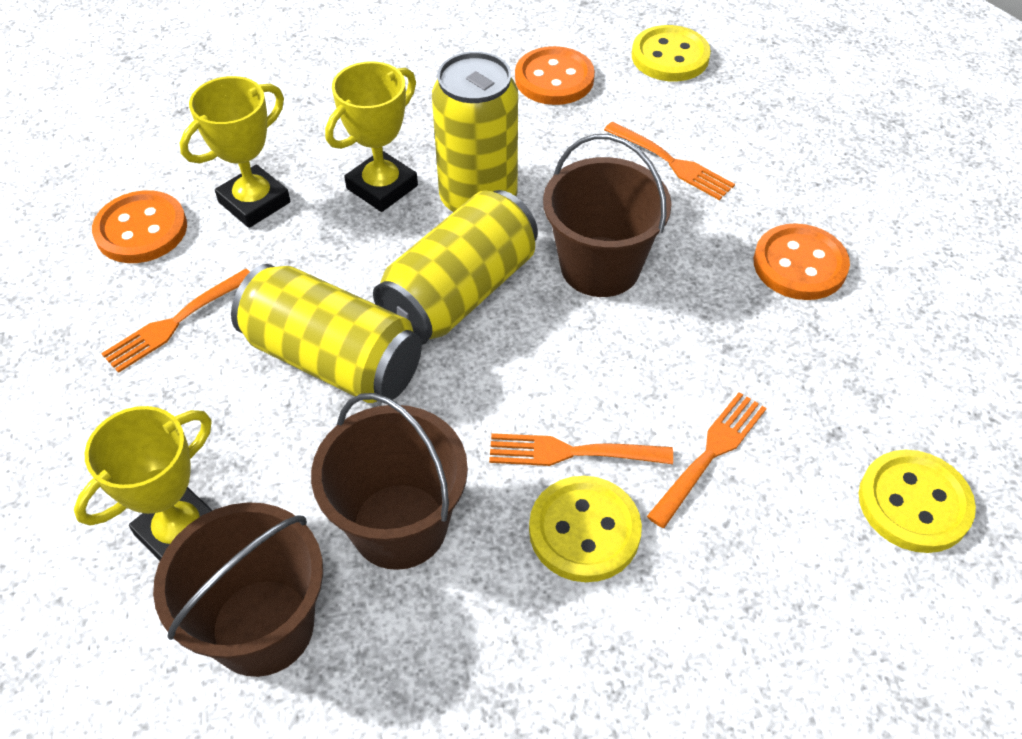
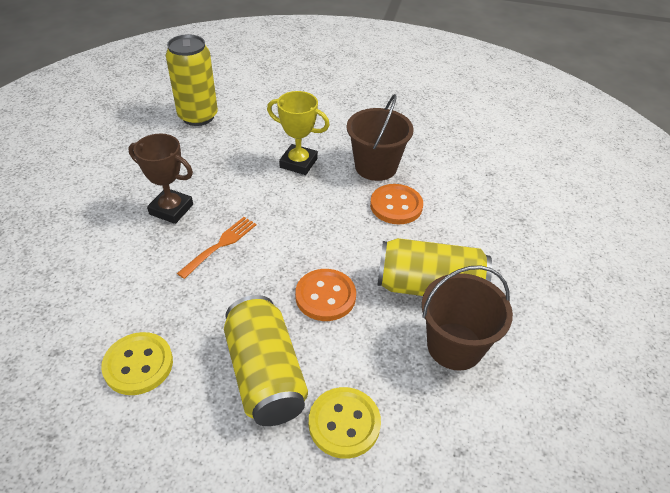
brown bucket: [153,502,323,677] [311,393,468,570] [543,134,671,297] = 3 -> [347,94,414,181] [422,265,513,371] = 2
brown trophy: none = 0 -> [128,133,193,224] = 1
orange button: [92,190,187,263] [515,46,595,105] [754,223,850,300] = 3 -> [295,269,356,321] [370,184,423,224] = 2
orange fork: [101,269,250,373] [489,433,673,466] [604,122,735,200] [647,392,767,528] = 4 -> [177,217,256,279] = 1
yellow button: [529,476,642,582] [632,25,711,81] [859,450,976,553] = 3 -> [101,332,173,395] [309,387,381,459] = 2
yellow trophy: [74,406,213,561] [180,76,290,228] [325,61,418,212] = 3 -> [267,91,330,175] = 1

